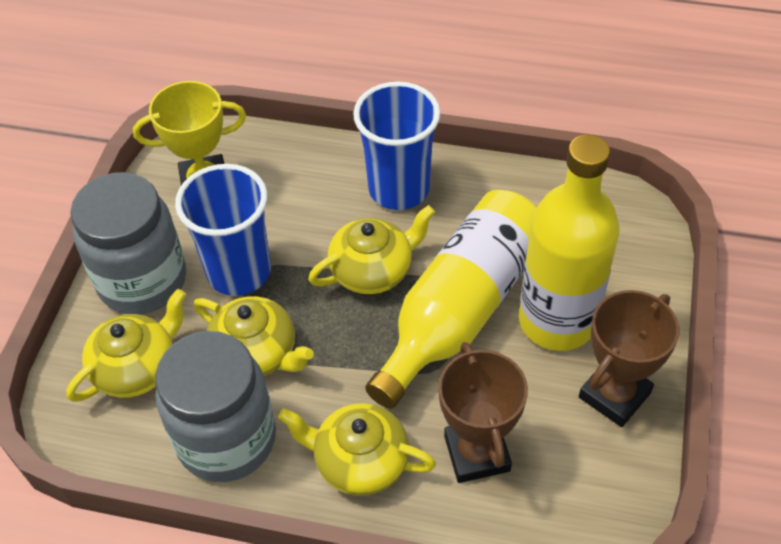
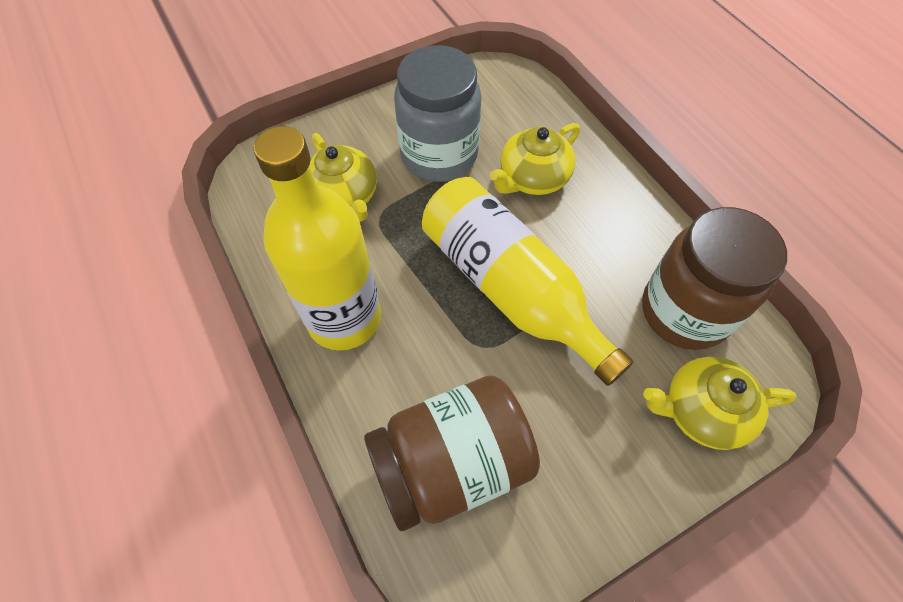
blue cup: [175,164,271,296] [353,82,441,210] = 2 -> none = 0
brown jar: none = 0 -> [364,375,540,531] [642,207,787,350] = 2
brown trophy: [438,342,528,483] [579,290,679,427] = 2 -> none = 0
grey jar: [70,172,186,315] [155,331,276,482] = 2 -> [394,45,481,182] = 1
yellow teapot: [67,289,186,402] [193,296,314,376] [278,403,436,496] [308,205,435,294] = 4 -> [310,133,377,222] [490,123,580,195] [643,356,796,450] = 3
yellow trophy: [133,81,246,185] = 1 -> none = 0

